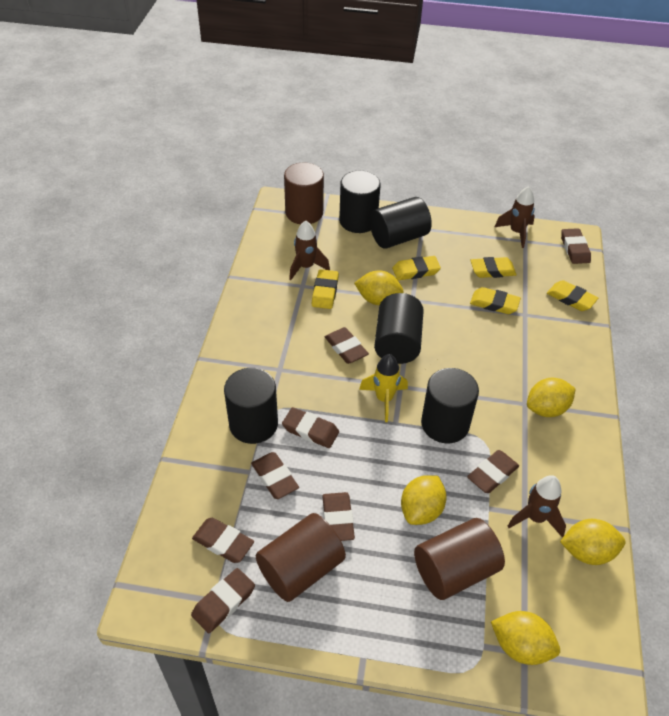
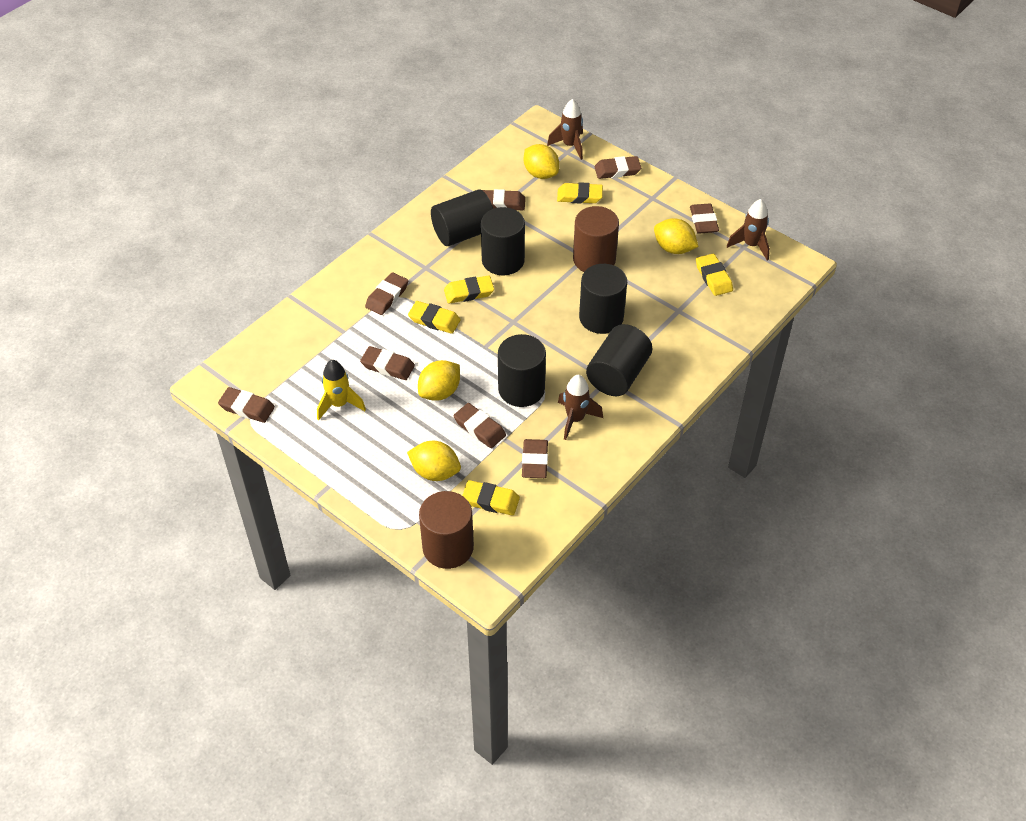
brown cylinder: [256,513,346,602] [284,163,324,224] [414,518,505,600] = 3 -> [419,491,474,569] [573,206,619,272] = 2
yellow lemon: [354,270,404,305] [401,475,446,525] [491,611,560,665] [527,378,576,417] [560,519,625,565] = 5 -> [407,441,461,481] [418,360,460,401] [524,144,559,179] [654,218,698,254] = 4

